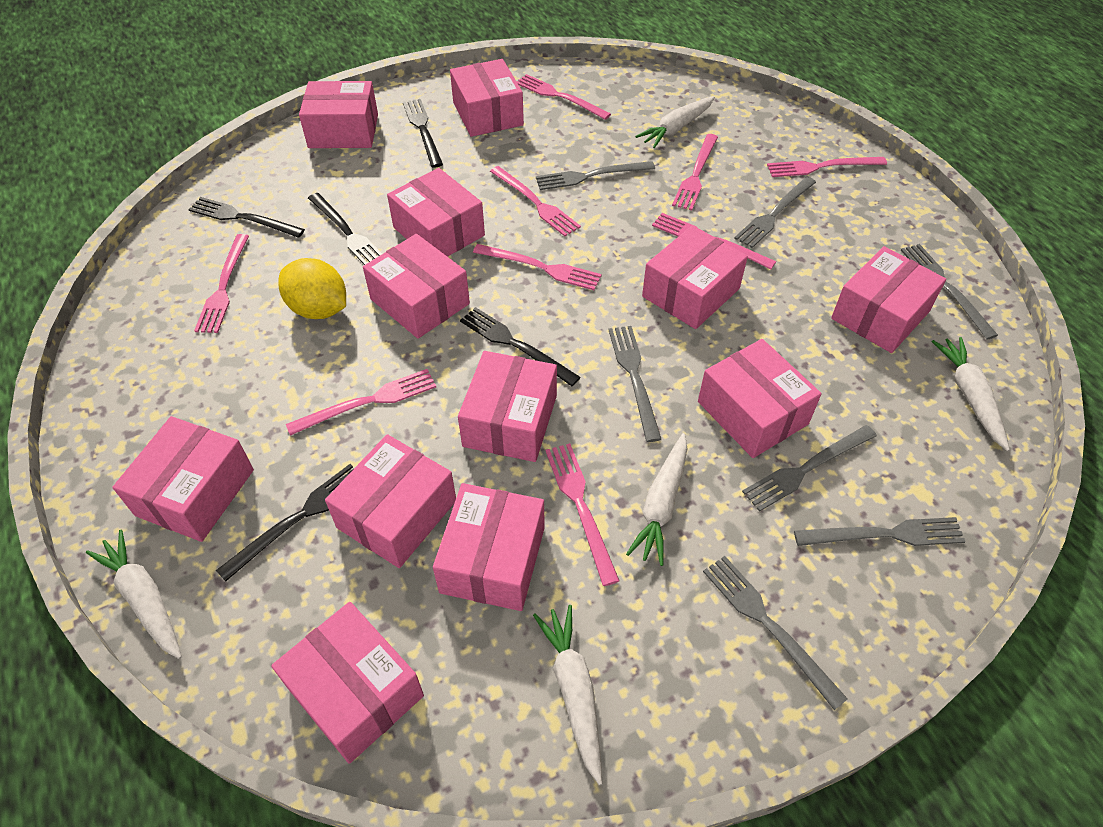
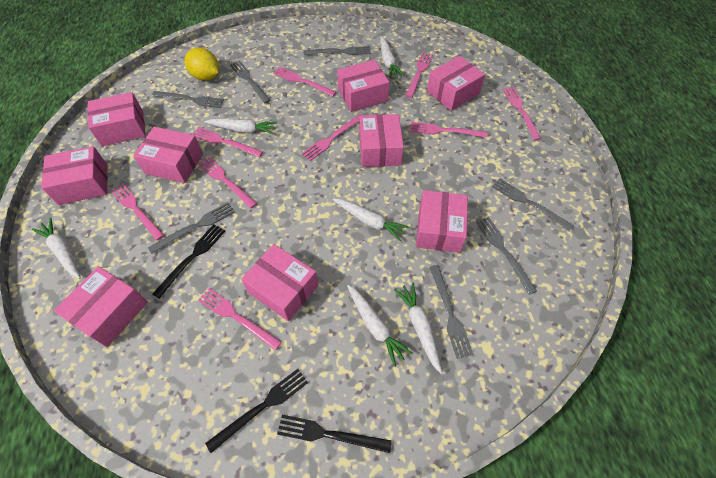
black fork: [188,197,305,238] [216,464,353,582] [308,193,382,265] [403,99,443,168] [460,307,581,386] = 5 -> [152,224,225,299] [205,369,308,453] [277,415,392,453] = 3
pink box: [112,416,254,542] [271,602,424,764] [299,81,378,148] [325,434,456,568] [363,234,470,339] [387,168,485,257] [433,483,545,611] [450,59,524,137] [458,351,557,462] [642,225,748,329] [698,339,822,458] [831,246,946,353] = 12 -> [41,146,108,205] [54,266,148,347] [88,92,146,146] [133,127,203,183] [241,244,318,321] [337,60,389,112] [359,114,404,167] [416,190,468,253] [427,56,485,111] = 9
white carrot: [86,530,182,659] [533,605,602,786] [626,433,687,566] [635,96,715,148] [932,337,1010,451] = 5 -> [32,218,81,279] [204,119,277,135] [333,198,409,241] [347,285,413,367] [380,36,404,79] [394,283,442,374] = 6

